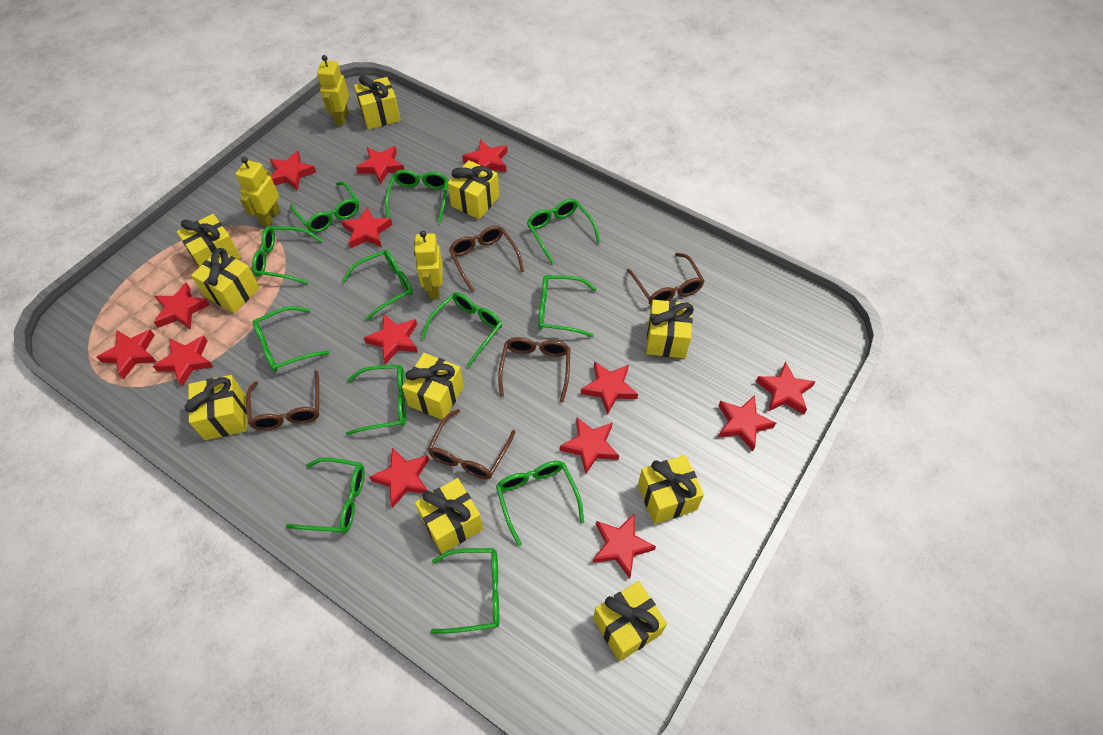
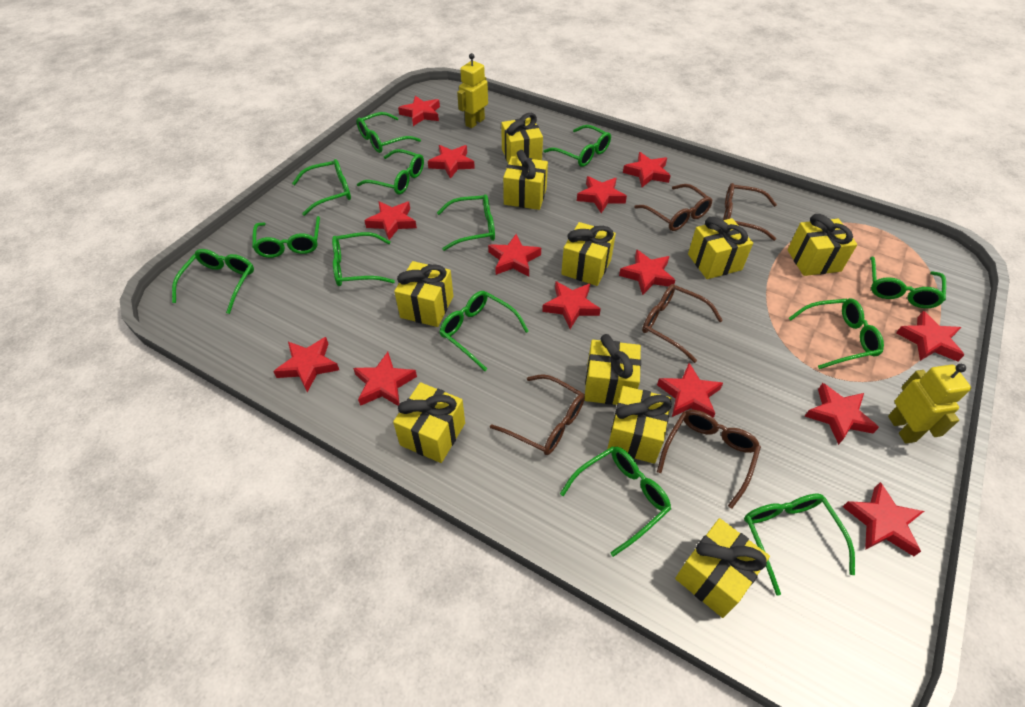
green glasses: [252,226,323,285] [252,306,330,372] [286,457,365,533] [290,181,359,233] [342,250,413,321] [346,365,406,435] [385,170,449,223] [422,292,502,368] [431,548,499,634] [496,461,584,546] [527,199,600,264] [538,275,597,337] = 12 -> [172,249,254,314] [252,216,320,258] [292,159,351,216] [332,232,395,286] [356,112,421,153] [357,149,424,195] [437,194,495,251] [440,291,529,371] [544,125,611,167] [560,446,671,557] [744,493,855,595] [789,298,884,369] [870,257,946,308] = 13
yellow robot: [236,157,280,226] [317,55,349,126] [414,231,443,299] = 3 -> [457,53,488,128] [888,364,971,443] = 2

